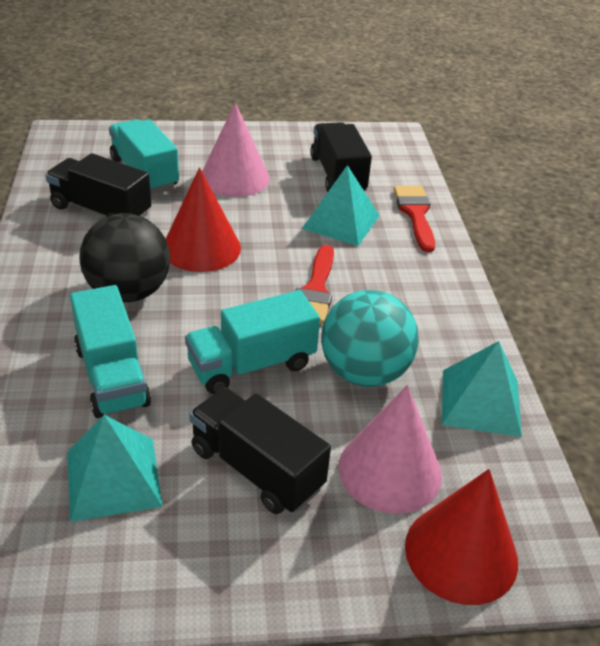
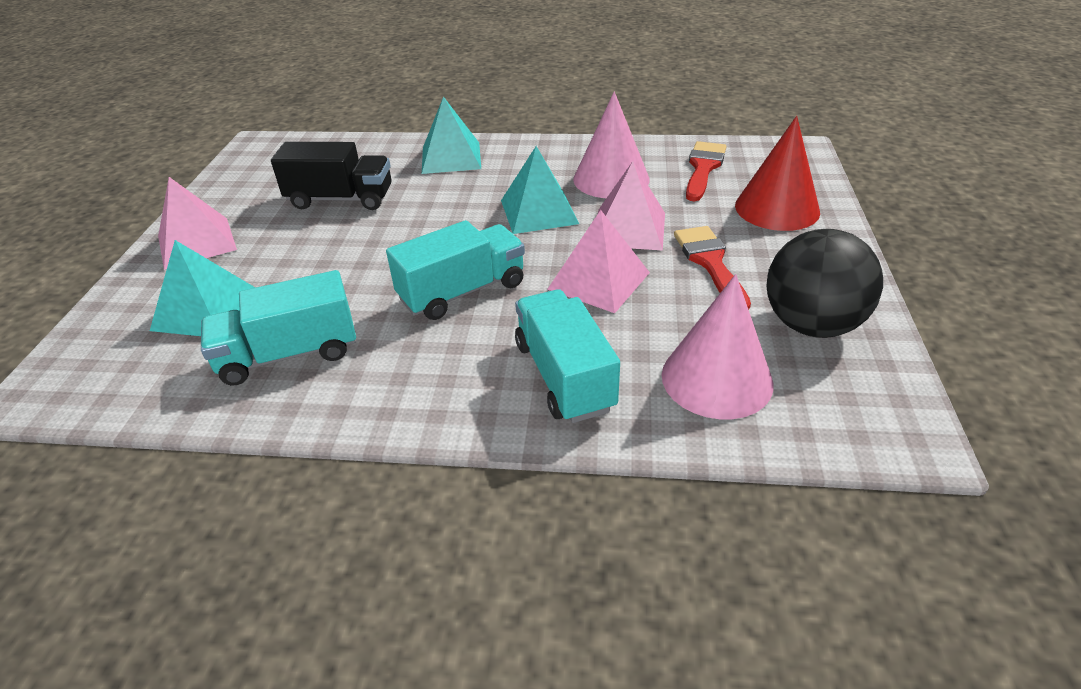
black truck: [45,153,151,218] [190,388,331,514] [310,122,372,192] = 3 -> [271,142,392,210] = 1
pink pyramid: none = 0 -> [158,177,237,270] [547,210,650,313] [598,161,665,250] = 3
red cone: [166,167,241,272] [405,469,518,605] = 2 -> [735,116,820,231] = 1
turquoise ball: [321,290,419,387] = 1 -> none = 0

